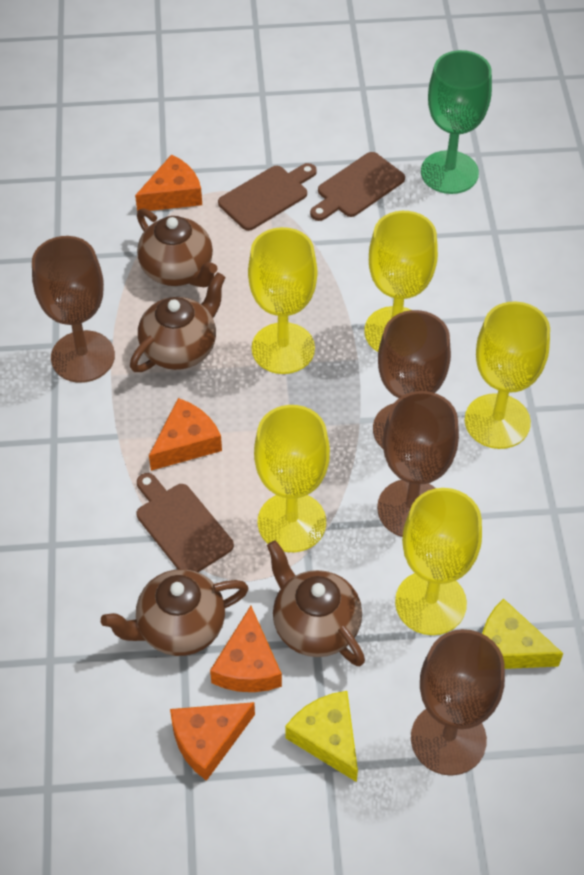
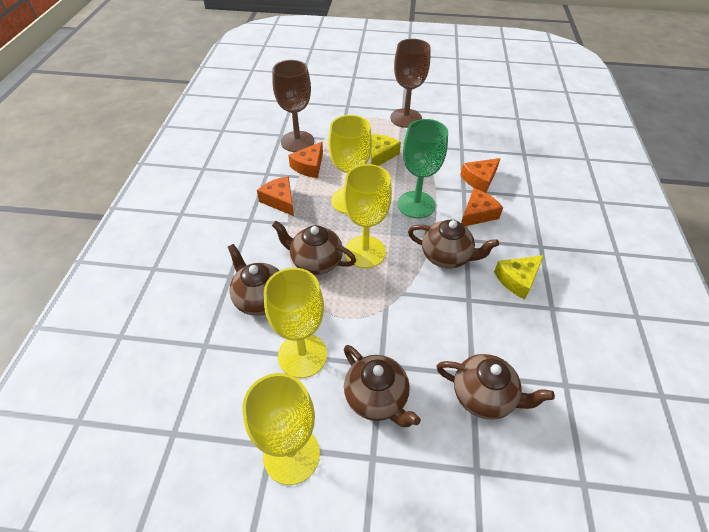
brown cutting board: [137,473,234,572] [218,163,317,231] [310,152,405,221] = 3 -> none = 0
brown goblet: [32,236,115,383] [373,310,451,450] [377,391,459,537] [411,629,505,776] = 4 -> [272,60,314,152] [390,39,430,128] = 2
brown teapot: [101,569,249,656] [130,272,226,372] [137,208,218,287] [267,540,365,666] = 4 -> [228,244,280,316] [272,221,356,275] [344,345,421,427] [408,220,499,268] [436,354,555,420] = 5
yellow goblet: [248,227,317,374] [254,405,330,552] [364,211,438,352] [395,488,482,635] [465,301,550,449] = 5 -> [243,373,320,485] [264,268,327,378] [329,115,372,214] [343,164,392,268] = 4

